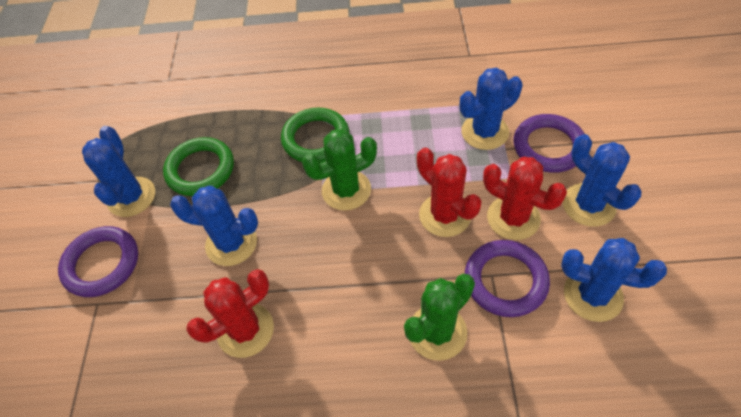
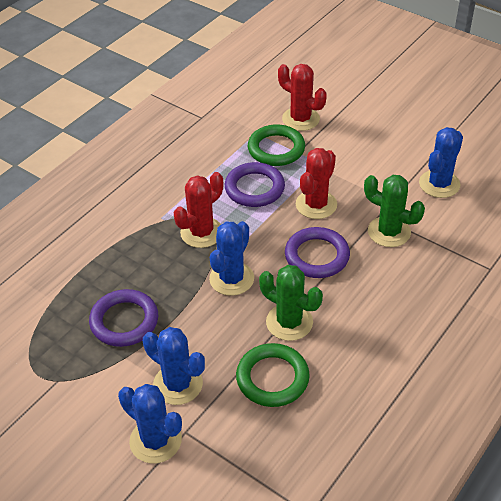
blue cactus: [82,126,155,217] [170,186,258,266] [460,68,523,150] [561,238,667,322] [563,134,642,227] = 5 -> [118,384,182,463] [143,327,205,405] [209,221,254,296] [419,127,463,198] = 4

